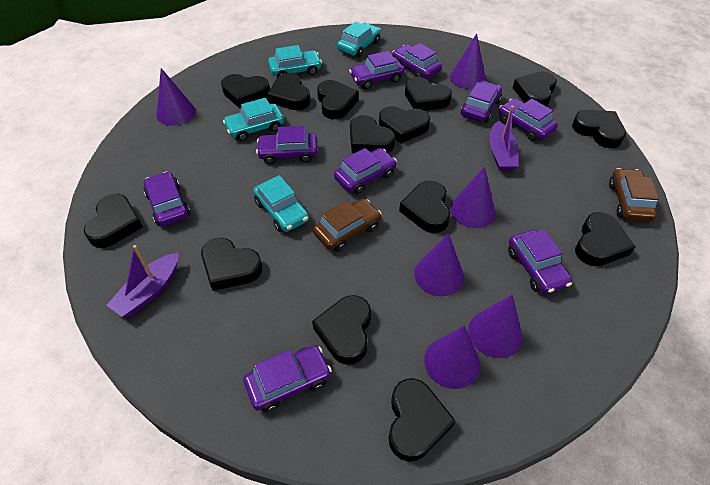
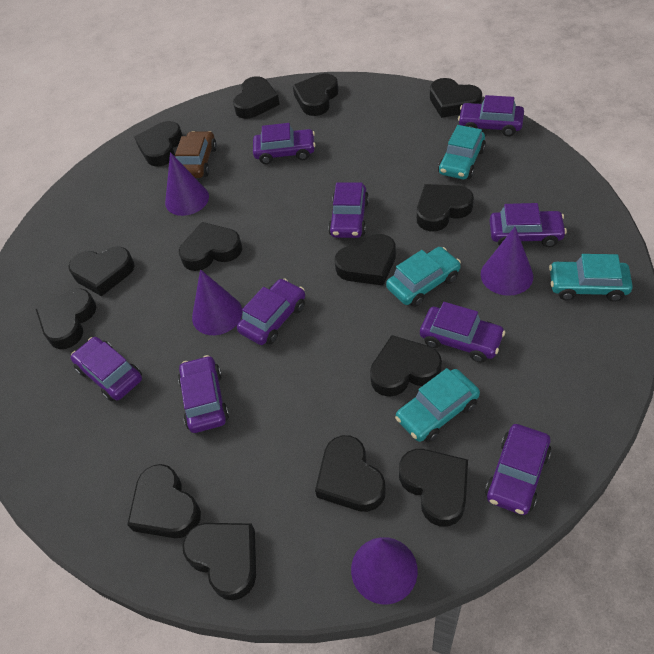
brown car: [313,199,382,252] [609,168,659,222] = 2 -> [175,131,217,178] = 1
purple boat: [106,245,179,317] [489,106,519,171] = 2 -> none = 0
purple cone: [157,68,196,126] [414,233,464,296] [424,326,480,389] [450,33,486,89] [450,167,495,228] [468,295,522,358] = 6 -> [165,152,209,216] [192,269,242,335] [351,537,418,604] [481,227,533,296] = 4

